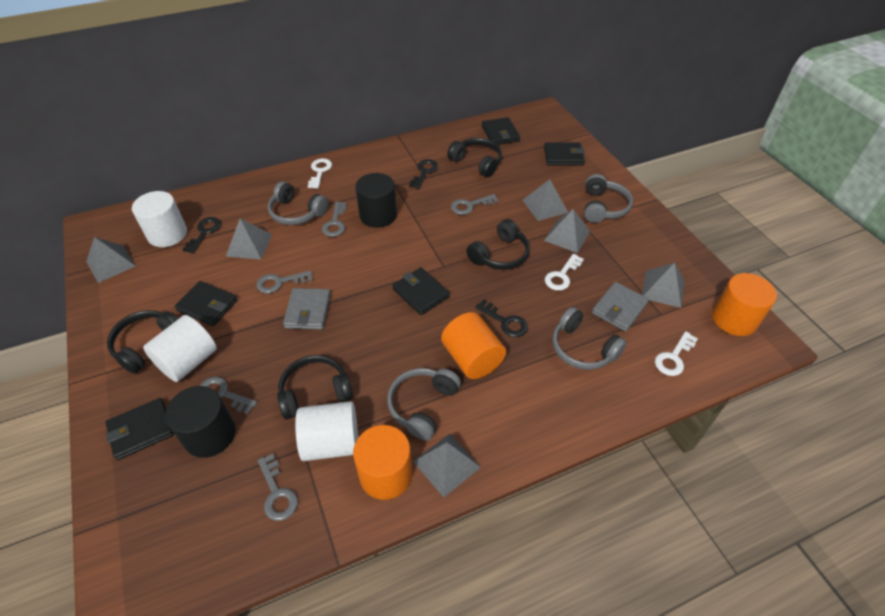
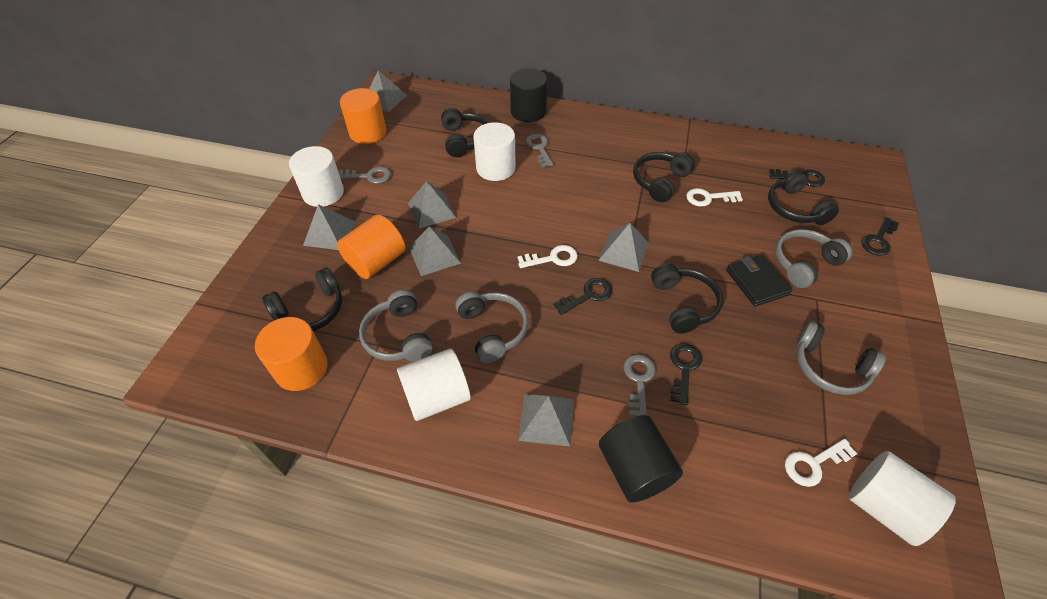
black headphones: [107,310,179,374] [277,355,353,420] [447,138,502,177] [466,219,530,270] = 4 -> [262,267,342,331] [441,108,489,157] [633,152,695,202] [651,264,723,334] [768,170,839,225] = 5
black key: [182,217,221,253] [409,159,438,189] [475,299,528,337] = 3 -> [553,278,613,315] [670,343,702,405] [769,169,825,187] [861,217,899,256] = 4
black wallet: [105,398,174,460] [175,281,238,326] [392,267,450,315] [482,117,520,145] [544,143,585,165] = 5 -> [726,254,792,306] = 1
grey key: [200,377,257,414] [256,270,313,293] [258,454,298,521] [322,202,347,237] [451,194,499,215] = 5 -> [339,167,391,184] [525,134,554,168] [623,354,656,417] = 3
grey wallet: [283,288,331,330] [592,282,649,332] = 2 -> none = 0
white cylinder: [132,191,187,247] [143,315,217,382] [295,401,358,461] = 3 -> [289,146,344,207] [397,349,471,421] [473,122,516,181] [849,451,956,546] = 4

